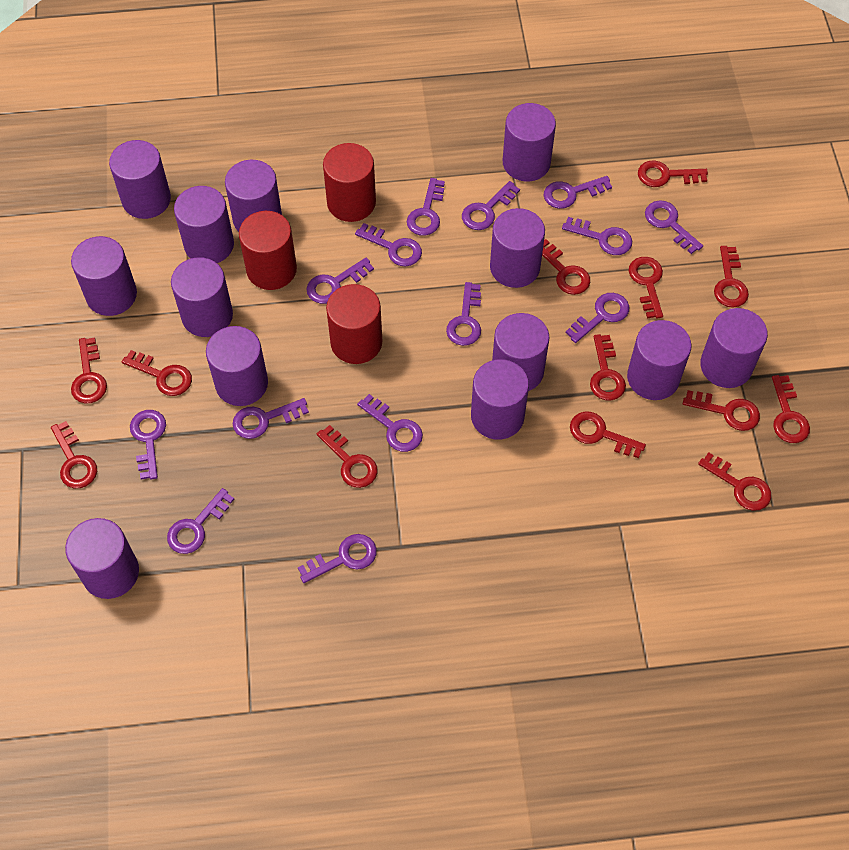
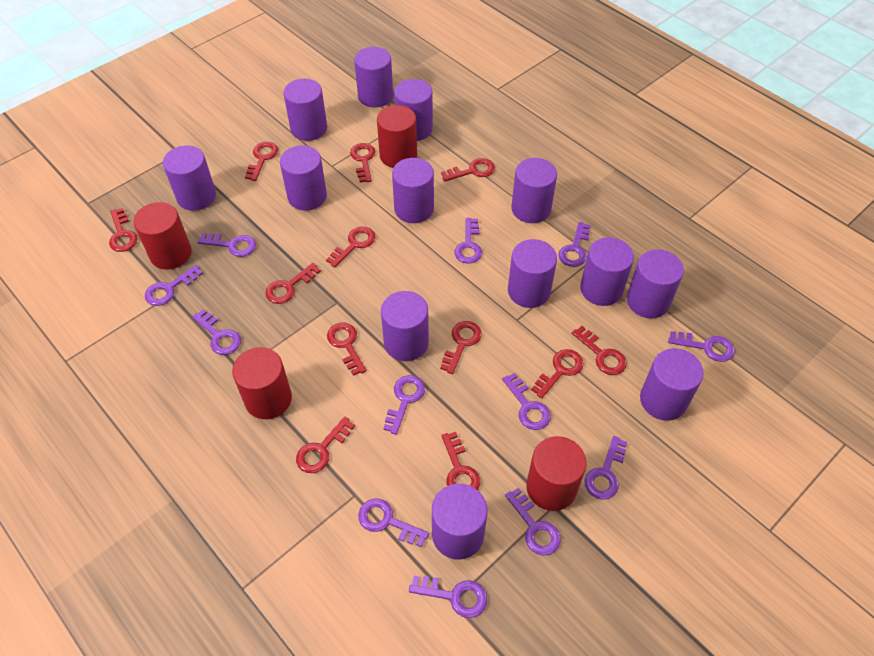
purple key: [130,410,166,479] [167,488,234,554] [233,398,309,439] [298,534,377,583] [307,258,374,304] [355,223,422,267] [357,394,423,452] [407,178,445,236] [446,282,481,346] [462,181,520,230] [543,176,612,209] [562,217,632,255] [566,293,629,343] [645,200,703,254] = 14 -> [145,265,203,306] [192,309,241,355] [197,233,256,257] [358,499,429,547] [383,375,425,435] [409,576,487,618] [454,218,482,264] [502,373,551,430] [505,488,560,556] [558,222,591,267] [584,436,627,500] [668,331,735,362] = 12
red cylinder: [239,211,297,290] [323,143,376,222] [326,284,382,364] = 3 -> [133,202,192,270] [232,347,292,419] [377,105,417,168] [526,436,586,511] = 4
red key: [51,421,97,488] [71,337,107,404] [122,350,192,396] [317,425,378,488] [542,239,590,295] [570,412,646,458] [590,334,626,401] [629,257,663,319] [638,161,708,187] [683,390,760,431] [698,452,771,511] [714,246,749,308] [772,375,810,443] = 13 -> [109,208,138,252] [245,142,278,181] [265,263,321,304] [296,417,355,473] [326,227,376,267] [327,323,366,376] [350,143,375,182] [440,321,482,374] [441,158,495,182] [441,432,480,490] [531,349,584,399] [572,326,627,375] = 12

